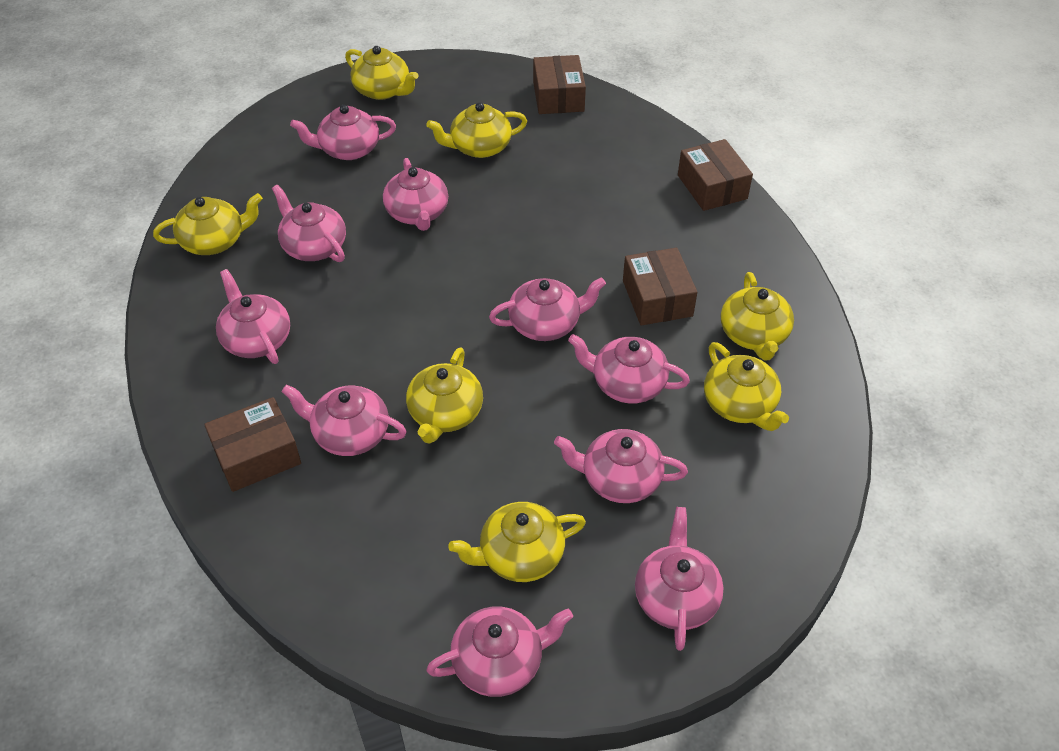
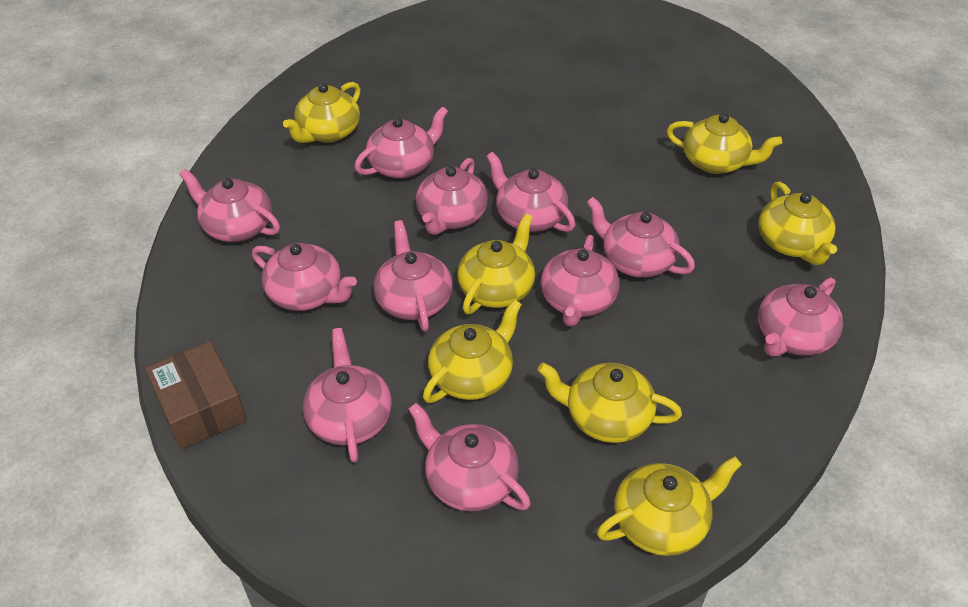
brown box: [204,397,301,492] [533,55,586,114] [623,248,697,325] [678,139,753,211] = 4 -> [145,341,246,449] = 1
pink teapot: [216,269,290,364] [272,185,346,262] [281,384,407,456] [290,105,396,160] [383,158,448,231] [426,607,573,697] [489,277,606,341] [554,429,688,503] [568,334,690,404] [635,507,724,651] = 10 -> [179,169,280,242] [252,243,357,311] [303,328,392,462] [354,107,448,178] [374,220,453,331] [408,403,531,512] [416,158,488,235] [486,152,575,232] [541,235,620,327] [587,197,695,278] [758,278,843,357] = 11

